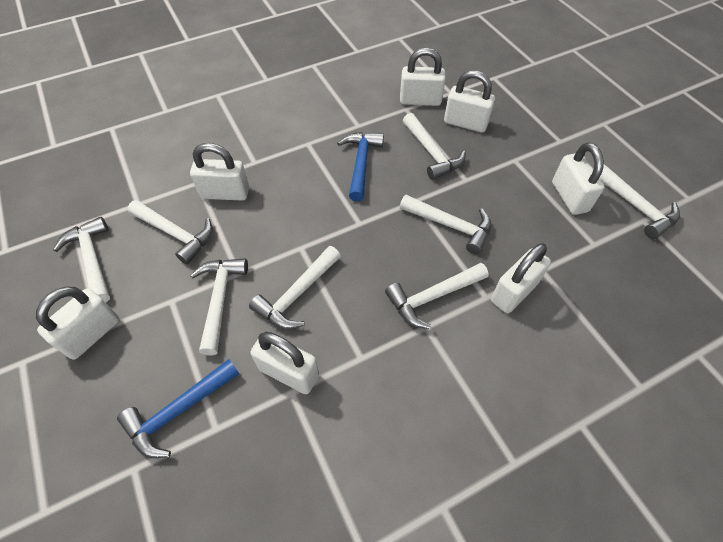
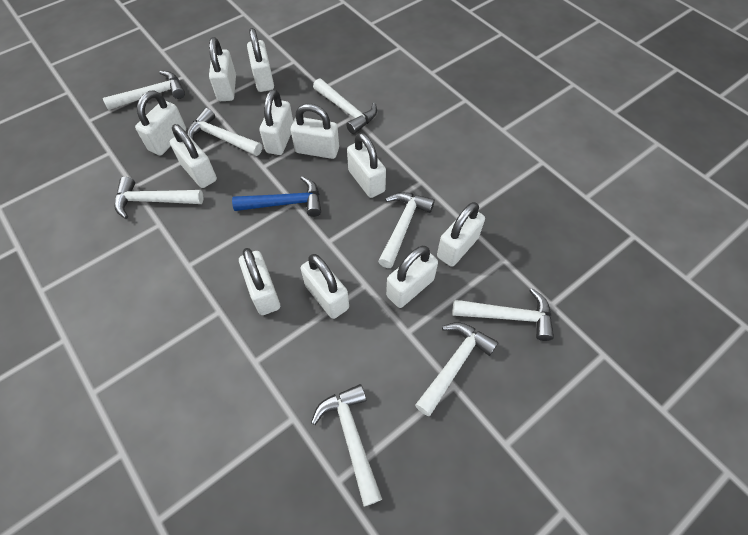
blue hammer: [117,359,239,458] [337,132,384,202] = 2 -> [232,176,321,217] = 1
white padlock: [36,287,119,360] [190,143,249,201] [250,332,319,394] [400,48,446,106] [444,70,495,132] [491,243,551,313] [552,142,605,215] = 7 -> [135,90,186,155] [170,124,217,188] [209,37,236,101] [239,248,280,315] [247,28,274,92] [259,89,293,155] [291,104,339,159] [301,254,349,319] [347,133,386,198] [386,246,438,308] [437,202,485,267] = 11

